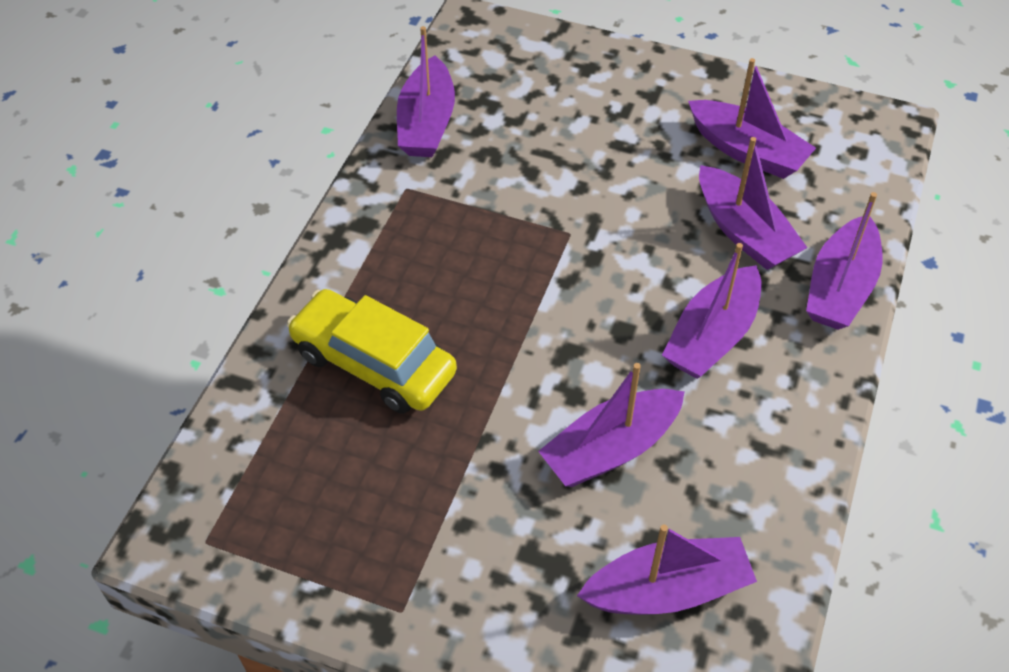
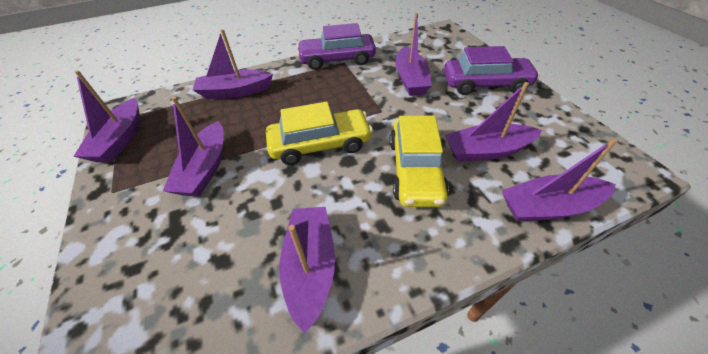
purple car: none = 0 -> [297,23,376,70] [444,46,540,95] = 2
yellow car: [287,289,457,414] = 1 -> [266,102,373,165] [390,116,449,207] = 2

